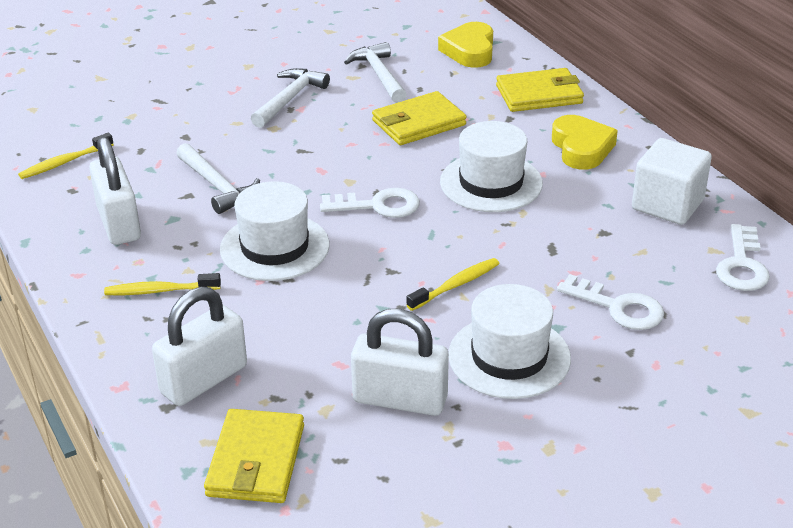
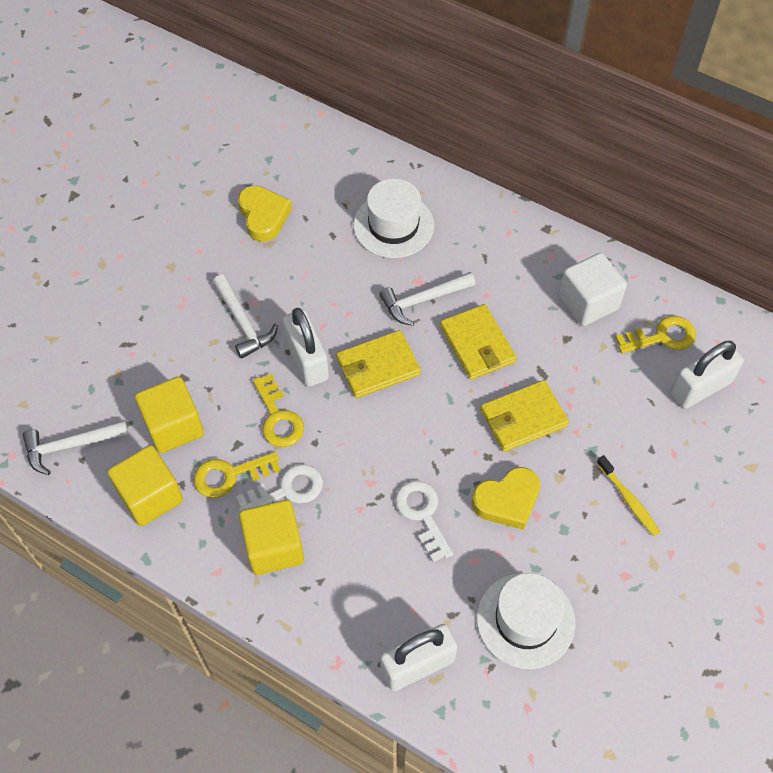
white hat: [220,181,330,281] [440,121,543,212] [449,284,571,399] = 3 -> [353,178,434,258] [477,573,575,669] = 2
white key: [320,188,420,218] [557,274,664,330] [716,224,770,291] = 3 -> [236,464,323,511] [395,481,453,562] = 2
yellow cube: none = 0 -> [107,445,183,526] [135,376,204,453] [239,500,304,575] = 3
yellow key: none = 0 -> [193,452,281,498] [253,374,304,447] [615,316,696,353] = 3
yellow toothbrush: [18,133,114,179] [104,273,221,295] [406,258,499,311] = 3 -> [597,455,660,536] = 1

